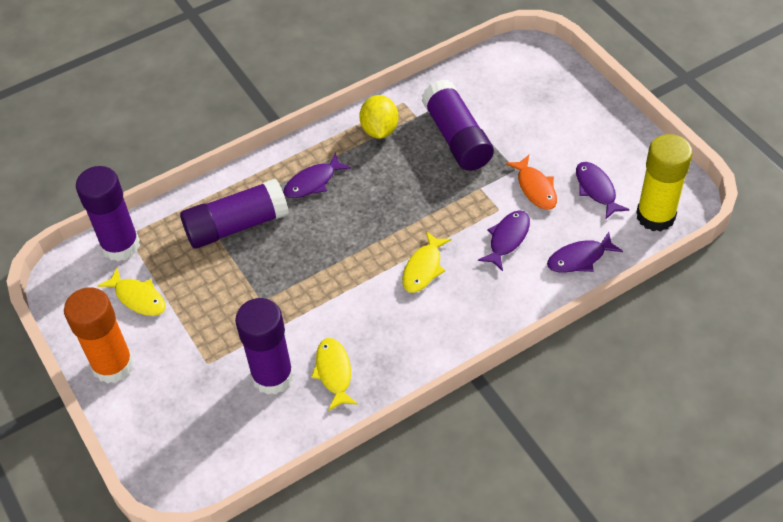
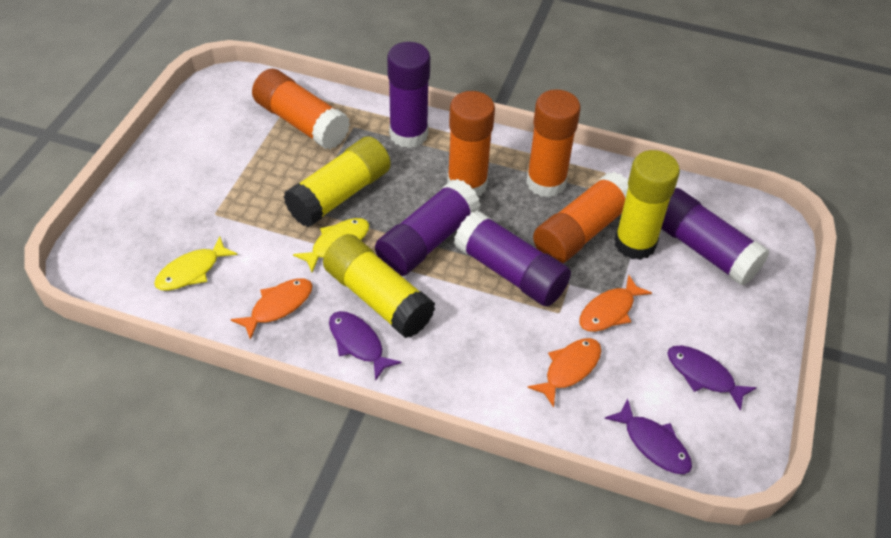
orange fish: [506,155,557,210] = 1 -> [231,278,313,340] [527,338,601,407] [579,275,652,332] = 3
orange glue stick: [64,287,134,384] = 1 -> [252,69,350,149] [447,91,495,196] [526,90,581,197] [533,172,628,263] = 4
purple fish: [283,153,351,198] [478,210,530,271] [547,232,623,273] [576,162,630,220] = 4 -> [329,311,402,381] [604,398,692,474] [667,346,757,411] = 3
yellow fish: [98,268,165,316] [311,338,358,411] [402,231,451,293] = 3 -> [154,237,238,291] [293,218,369,273] = 2
yellow glue stick: [636,134,692,232] = 1 -> [283,136,391,227] [323,234,435,338] [614,150,680,260] = 3
yellow lemon: [359,95,398,139] = 1 -> none = 0

